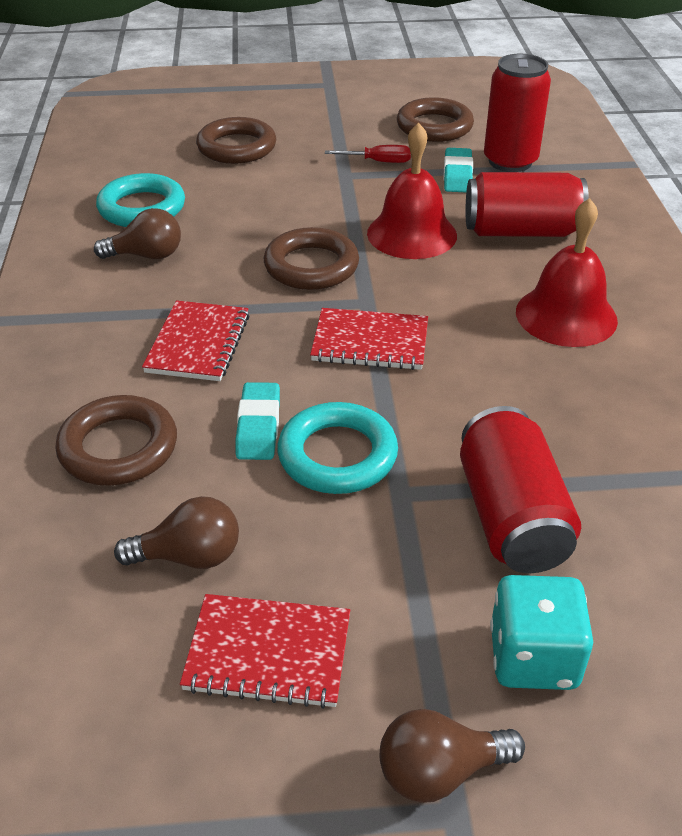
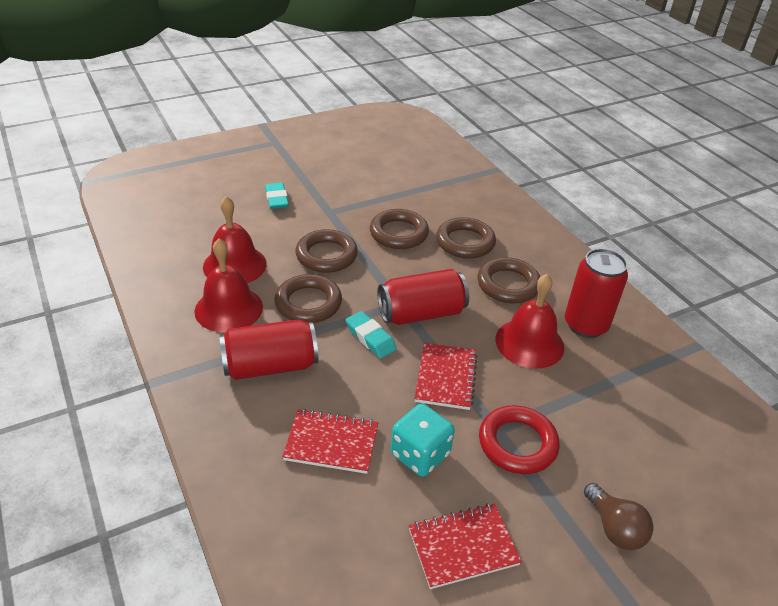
brown light bulb: [94,208,181,259] [114,496,239,569] [380,709,525,803] = 3 -> [584,483,654,550] = 1
brown ring: [55,395,177,486] [196,117,276,164] [264,227,359,290] [397,97,474,142] = 4 -> [275,274,342,323] [295,229,358,273] [370,209,429,249] [436,217,496,259] [478,257,540,303] = 5
red bell: [367,123,457,259] [516,198,618,347] = 2 -> [194,239,263,333] [203,196,267,283] [495,274,564,369] = 3
red ring: none = 0 -> [479,405,560,474] = 1
red screwdriver: [325,145,411,163] = 1 -> none = 0
turquoise ring: [96,173,185,227] [277,402,398,494] = 2 -> none = 0

